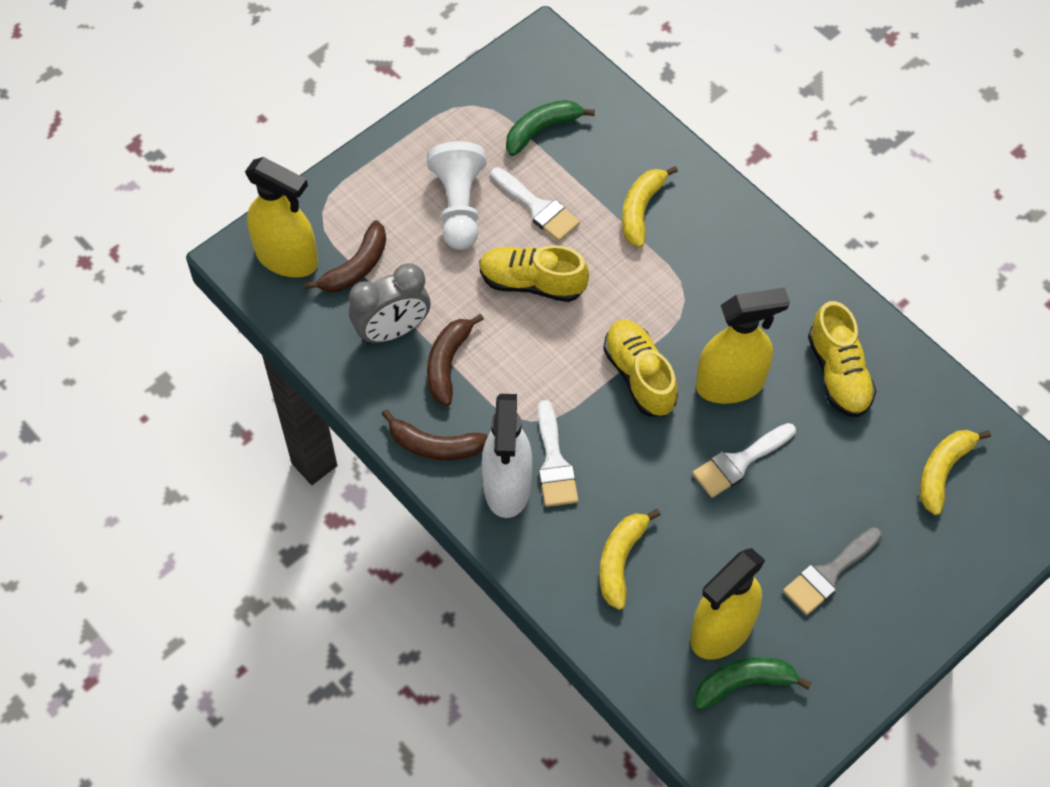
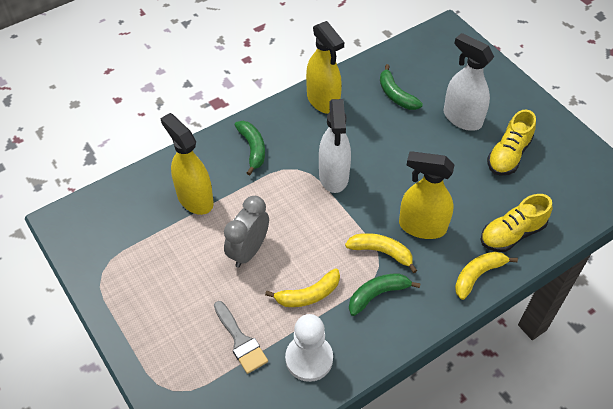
brown banana: [305,220,386,292] [382,409,488,460] [427,314,484,406] = 3 -> none = 0
green banana: [506,100,595,156] [695,657,811,710] = 2 -> [235,121,265,175] [349,273,421,316] [380,64,423,110] = 3
white brush: [491,167,580,241] [538,400,578,507] [692,423,796,498] = 3 -> none = 0
white spray bottle: [482,394,533,518] = 1 -> [319,99,351,193] [444,33,494,131] = 2
yellow shoe: [479,245,589,302] [603,320,678,417] [808,301,876,417] = 3 -> [480,194,552,252] [487,110,536,176] = 2

